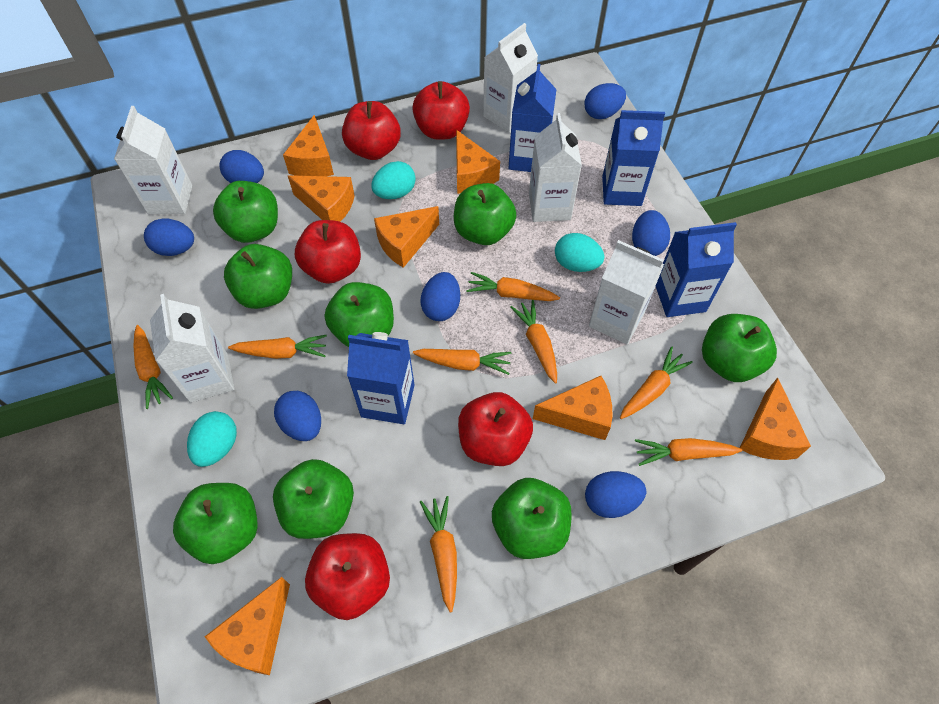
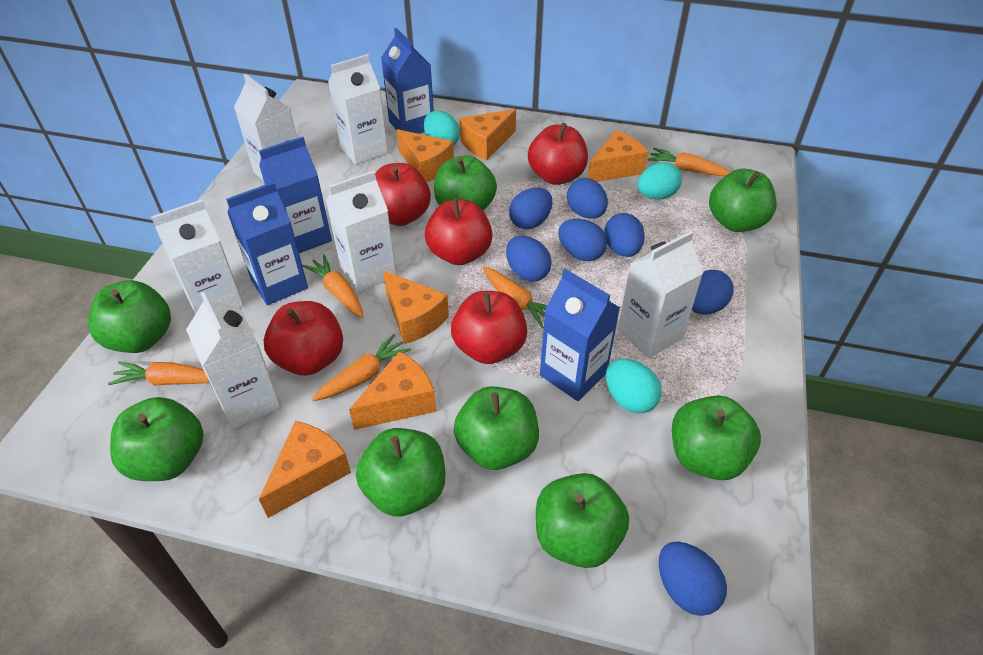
orange carrot: [133,325,173,409] [228,335,327,359] [413,349,511,375] [420,496,457,612] [466,272,560,301] [510,300,557,384] [620,347,693,419] [635,438,742,466] = 8 -> [108,361,209,386] [302,255,364,318] [312,334,411,401] [483,267,547,328] [648,148,731,176] = 5
orange cheese: [205,577,290,675] [283,115,334,176] [288,175,355,222] [374,206,439,268] [456,130,500,194] [533,376,612,440] [740,377,811,460] = 7 -> [259,421,351,518] [349,351,436,430] [383,271,449,344] [397,129,454,183] [460,109,516,160] [588,130,648,182] = 6
white carton: [114,106,192,214] [150,294,234,403] [483,23,538,133] [529,113,582,222] [589,240,664,344] = 5 -> [151,199,244,314] [186,292,281,429] [234,74,297,181] [326,170,397,292] [328,54,388,164] [618,231,703,358] = 6

